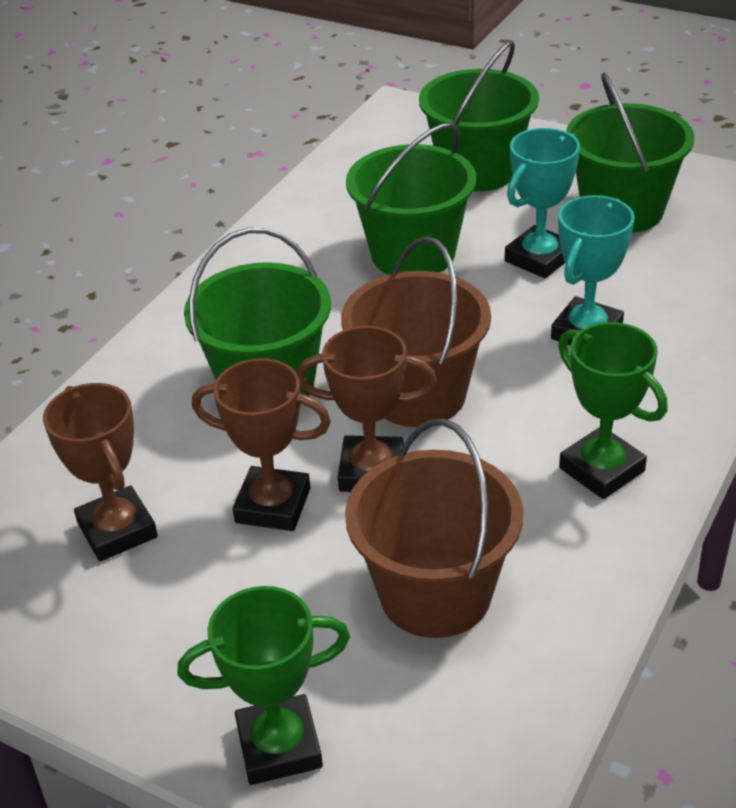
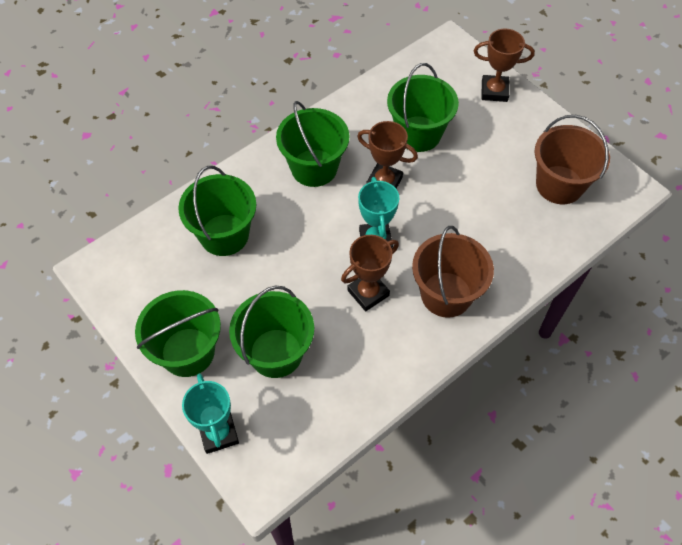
green bucket: [184,228,331,396] [346,123,476,275] [419,41,539,192] [566,73,694,233] = 4 -> [135,290,221,377] [178,166,256,256] [229,285,314,378] [276,101,349,187] [387,63,459,152] = 5
green trophy: [177,586,350,785] [558,322,668,499] = 2 -> none = 0

